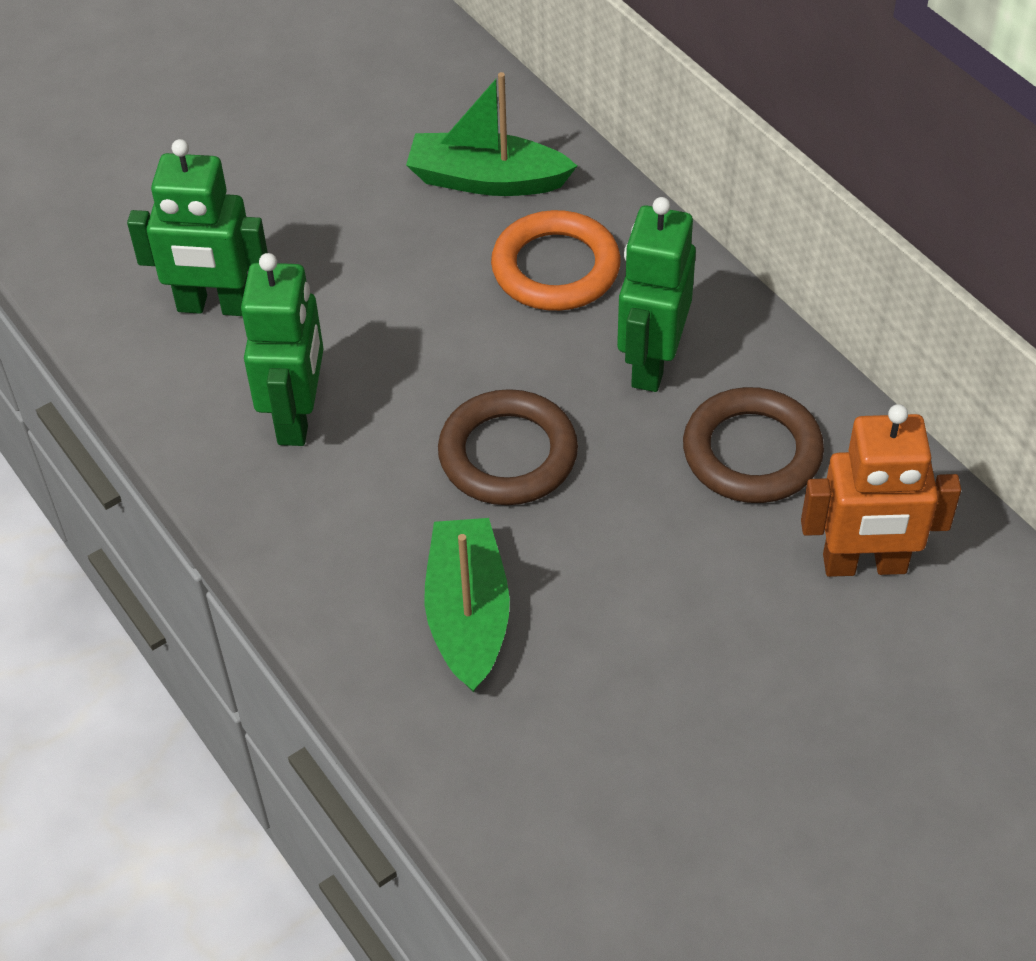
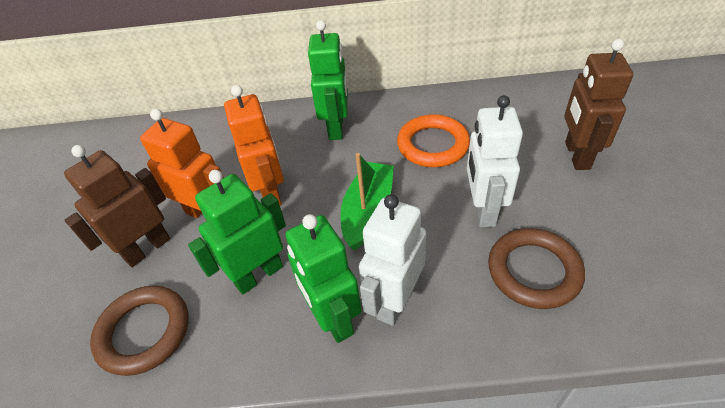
brown robot: none = 0 -> [64,145,171,267] [564,39,633,170] = 2
green boat: [406,72,577,196] [425,518,510,693] = 2 -> [340,153,394,250] = 1
orange robot: [801,404,961,577] = 1 -> [140,109,224,221] [224,85,284,206] = 2
white robot: none = 0 -> [359,194,426,326] [467,95,523,227] = 2

